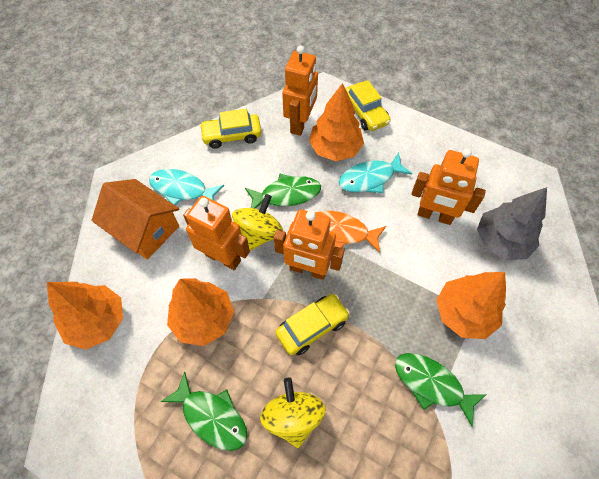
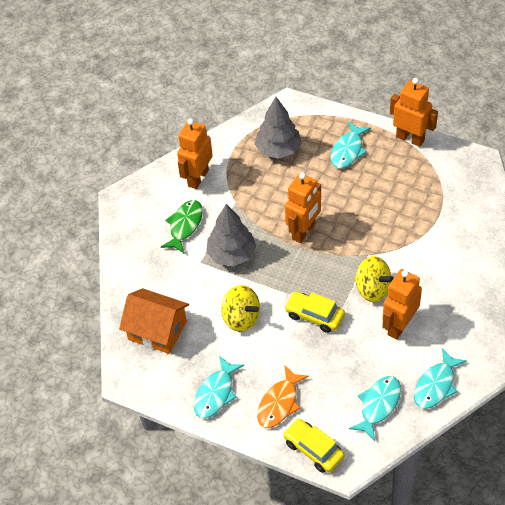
green fish: [160,372,247,451] [245,174,321,209] [395,353,487,427] = 3 -> [161,200,203,253] = 1
grey tree: [477,187,547,260] = 1 -> [206,204,256,267] [255,97,302,159] = 2
orange tree: [47,282,123,350] [167,278,234,346] [309,83,364,161] [437,272,506,339] = 4 -> none = 0
turquoise fish: [149,169,224,205] [339,153,412,193] = 2 -> [194,356,244,419] [331,122,371,168] [349,376,401,441] [414,348,467,409] = 4
yellow car: [200,109,261,149] [275,294,350,355] [345,80,390,131] = 3 -> [283,419,344,473] [284,291,345,333] = 2

